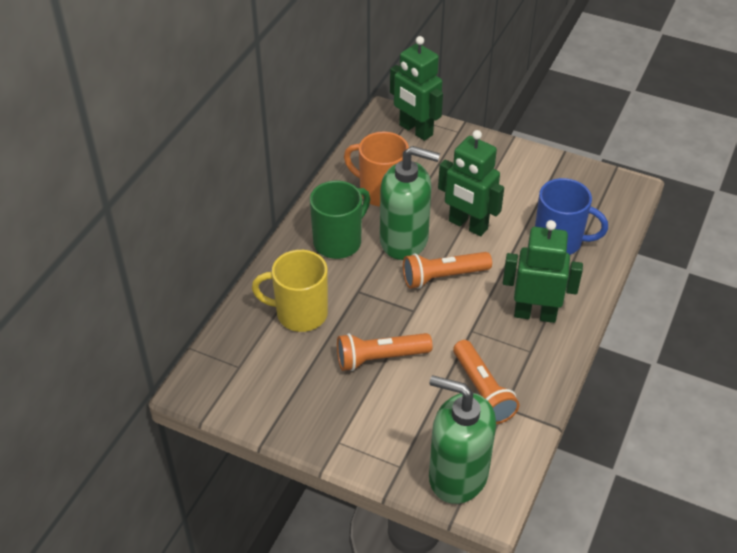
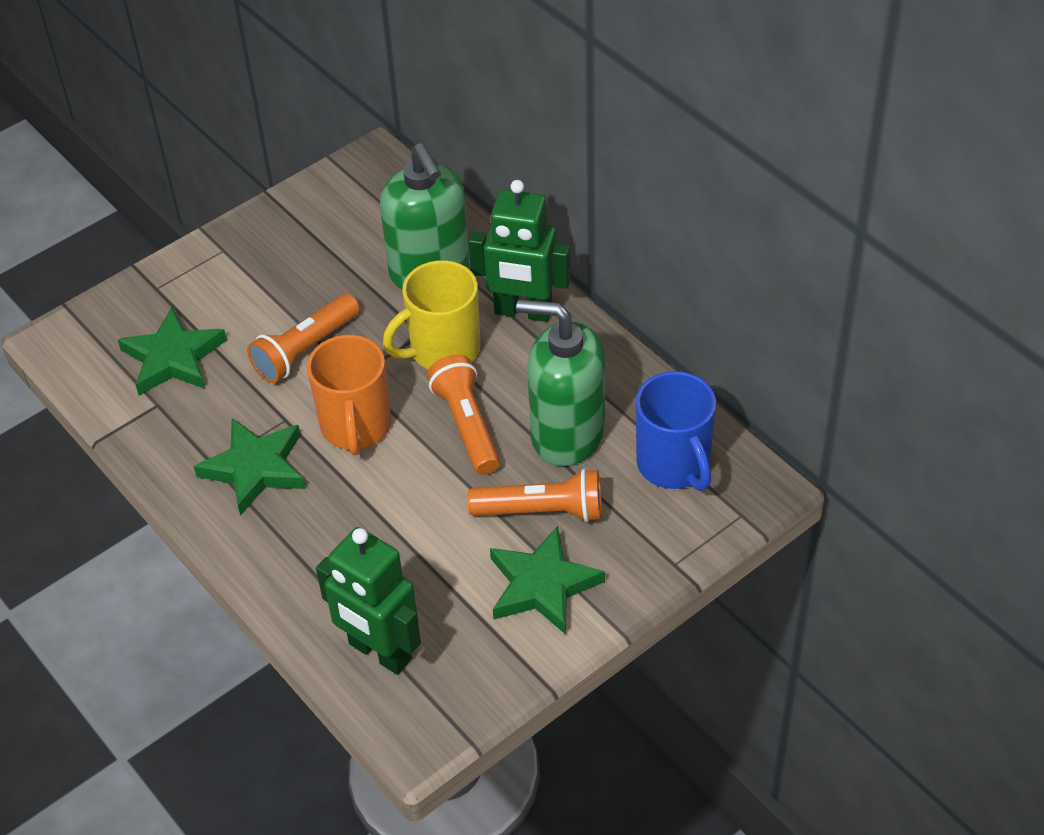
green mug: [310,181,370,259] = 1 -> none = 0
green robot: [390,36,443,141] [438,130,504,236] [503,220,583,323] = 3 -> [316,527,421,675] [468,180,571,322] = 2
green star: none = 0 -> [118,307,227,395] [194,418,306,516] [490,526,605,635] = 3

